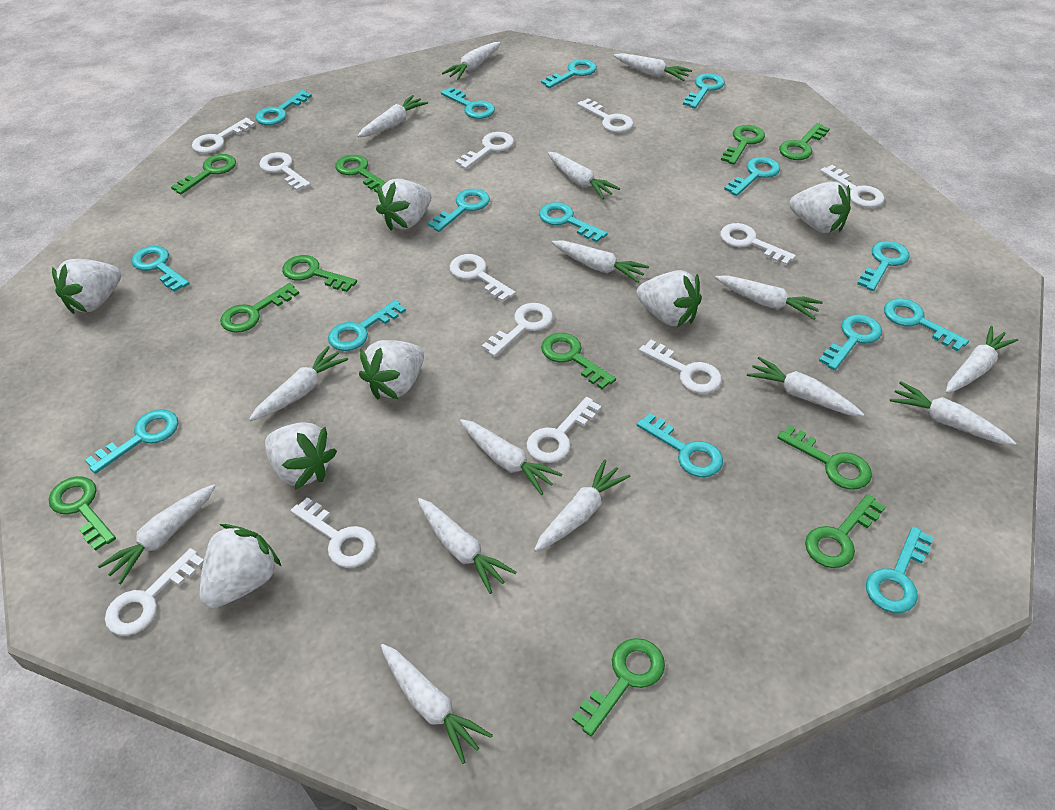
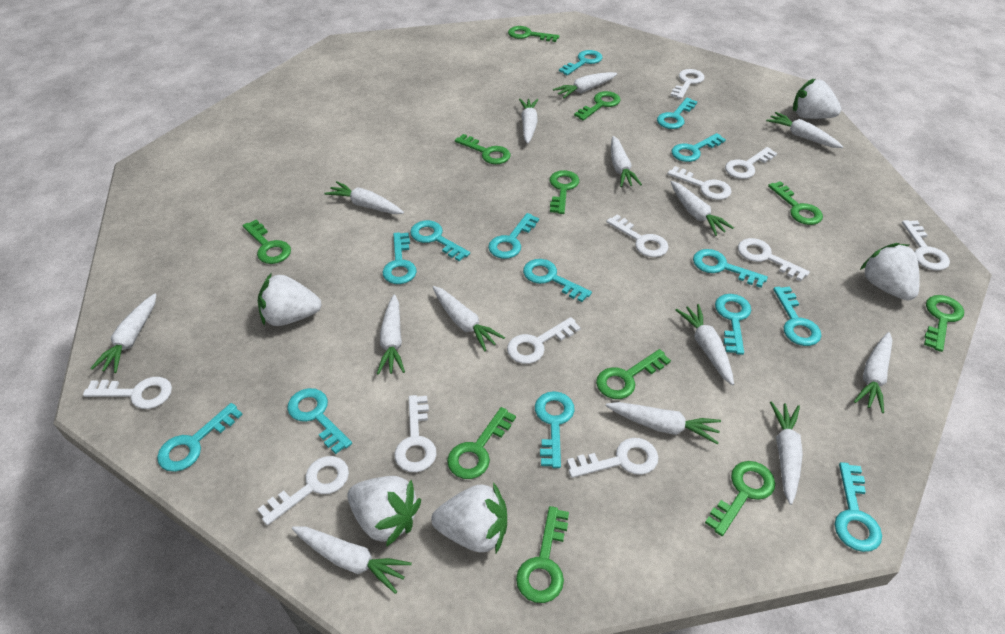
turquoise key: [85,409,178,474] [131,246,190,292] [255,90,312,125] [328,300,406,351] [428,189,490,232] [441,87,495,119] [539,202,608,243] [541,59,597,88] [636,413,723,477] [683,73,725,108] [724,157,780,196] [819,314,882,370] [857,241,910,291] [866,527,934,613] [884,298,969,352] = 15 -> [157,403,243,472] [287,388,352,454] [383,232,417,284] [410,220,470,261] [488,213,539,259] [523,259,592,302] [535,391,575,468] [559,50,603,75] [657,98,698,129] [672,133,726,162] [693,249,768,288] [715,294,751,355] [773,287,822,346] [835,462,882,552] = 14
white carrot: [98,484,215,584] [249,346,348,421] [358,95,428,137] [380,644,493,764] [417,498,516,594] [442,42,500,80] [460,419,562,495] [534,459,630,552] [548,152,620,199] [552,240,649,283] [614,53,692,81] [715,275,823,320] [747,357,864,416] [890,381,1016,445] [946,326,1018,393] = 15 -> [90,294,156,373] [292,526,412,594] [324,181,404,214] [377,294,405,375] [433,286,505,351] [519,99,538,144] [553,72,617,99] [606,402,721,445] [611,136,642,187] [671,181,734,236] [675,304,734,385] [766,112,843,148] [770,401,803,505] [854,332,892,413] = 14
white key: [105,548,204,636] [192,118,255,154] [259,152,311,191] [291,497,376,568] [449,254,516,302] [455,132,514,169] [482,303,553,357] [526,397,601,463] [577,98,634,133] [639,340,722,394] [720,223,796,266] [820,165,885,208] = 12 -> [83,377,172,409] [258,456,349,525] [395,395,437,472] [507,317,581,364] [567,438,658,478] [606,215,669,257] [668,166,731,200] [670,69,704,99] [725,147,777,179] [738,238,810,281] [902,220,950,271] = 11
white strawberry: [52,259,121,314] [199,524,282,608] [265,422,337,490] [359,340,424,399] [376,179,431,230] [637,270,702,327] [789,181,850,233] = 7 -> [258,273,322,326] [348,476,421,547] [431,482,507,553] [793,79,841,119] [860,243,920,300] = 5

